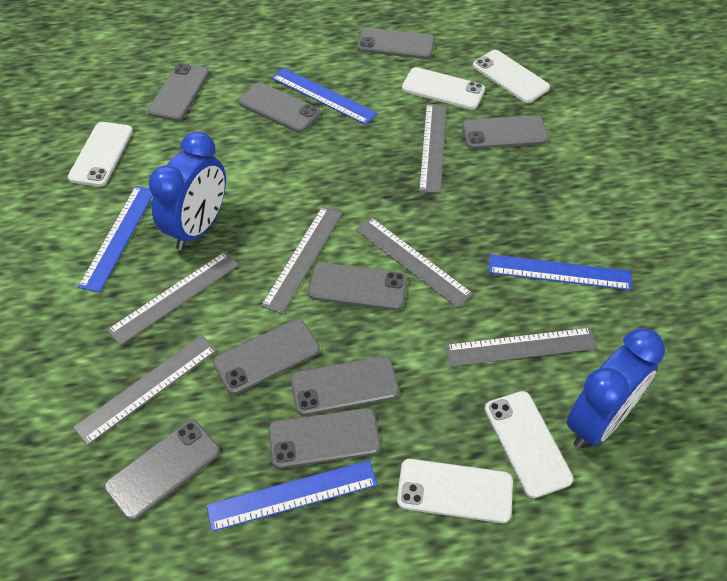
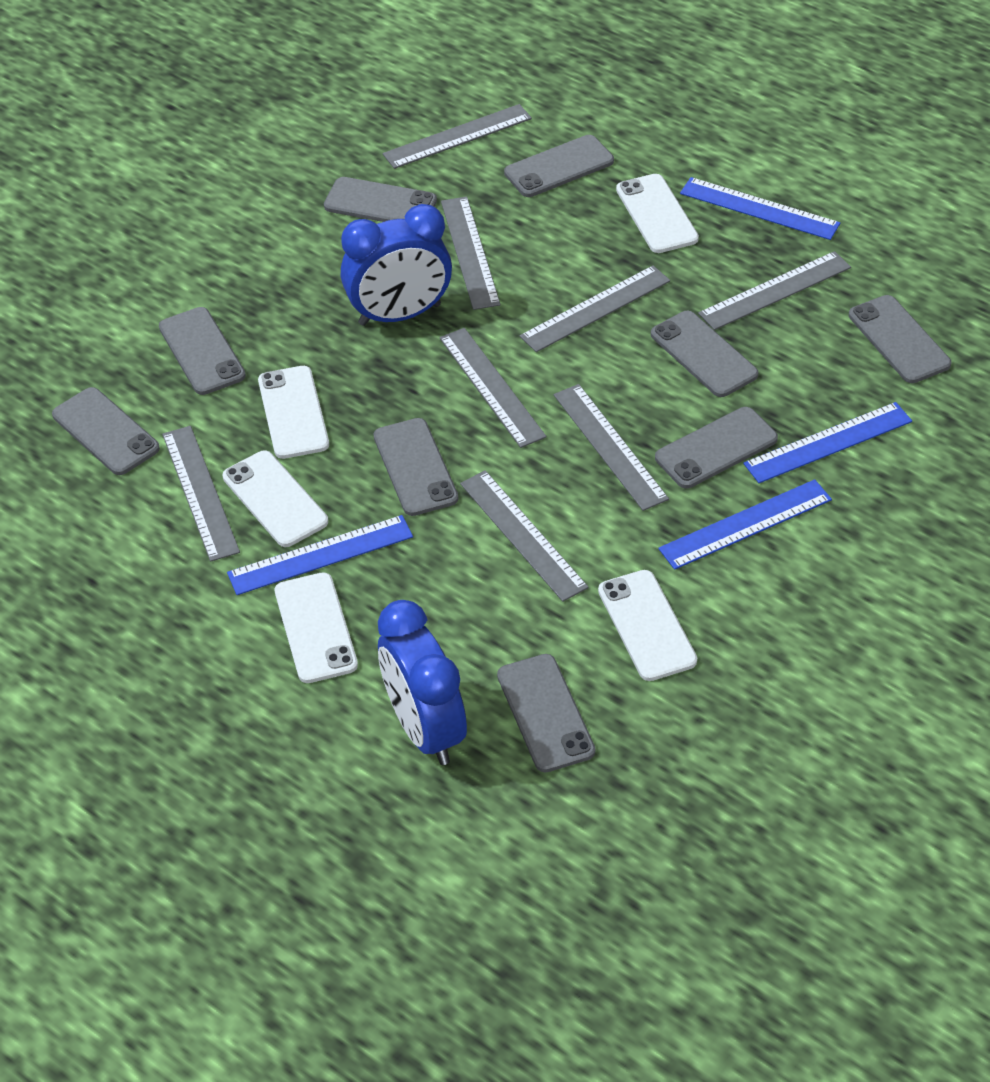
grey ruler: [73,335,217,445] [107,252,239,346] [261,206,342,314] [356,217,473,308] [419,104,447,193] [445,328,598,367] = 6 -> [162,426,240,562] [383,104,532,169] [439,328,547,448] [441,197,501,310] [460,470,589,602] [520,265,670,352] [554,384,669,511] [698,251,851,330] = 8

